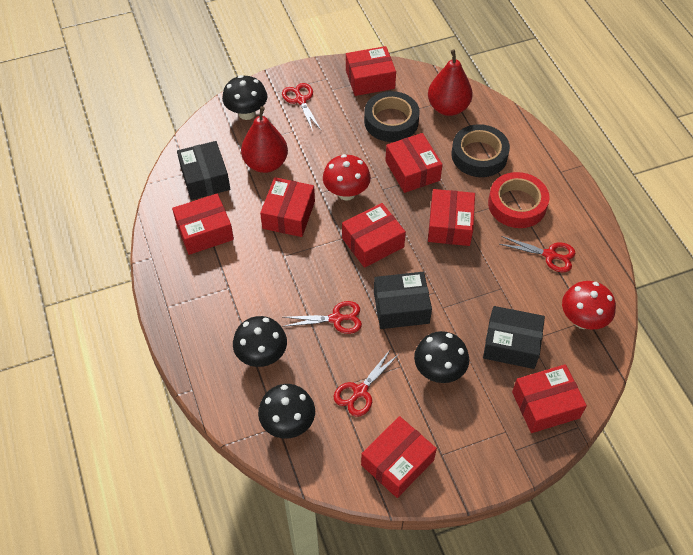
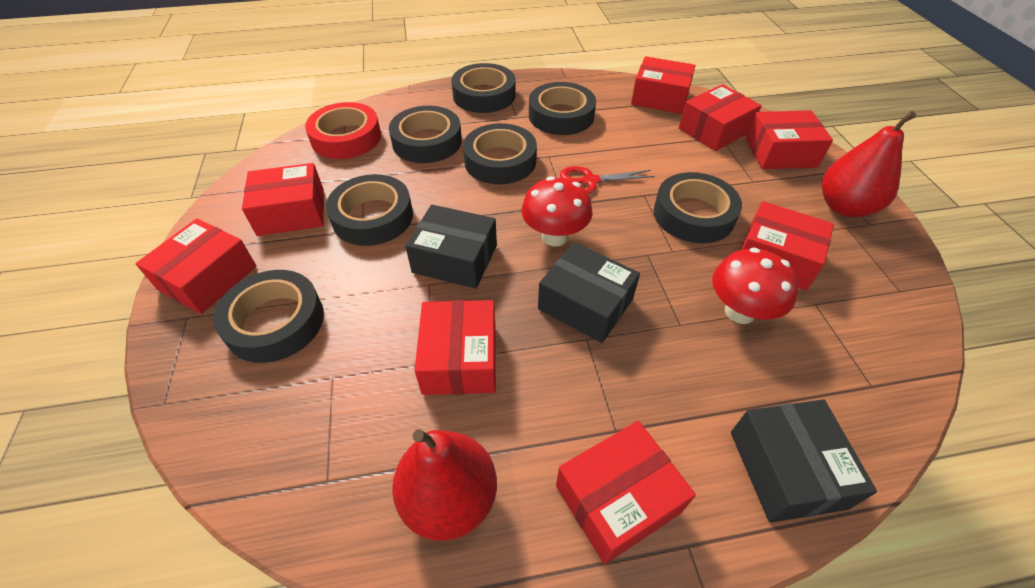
black mushroom: [222,75,267,120] [233,316,287,367] [258,384,315,438] [414,331,469,383] = 4 -> none = 0
black tape: [364,91,420,142] [452,124,510,177] = 2 -> [214,270,324,363] [326,174,413,246] [389,106,462,163] [451,63,516,113] [463,123,537,184] [529,82,596,135] [654,172,742,243] = 7
red scissors: [282,83,321,131] [282,301,362,334] [334,350,399,417] [500,236,576,272] = 4 -> [560,166,655,195] = 1

